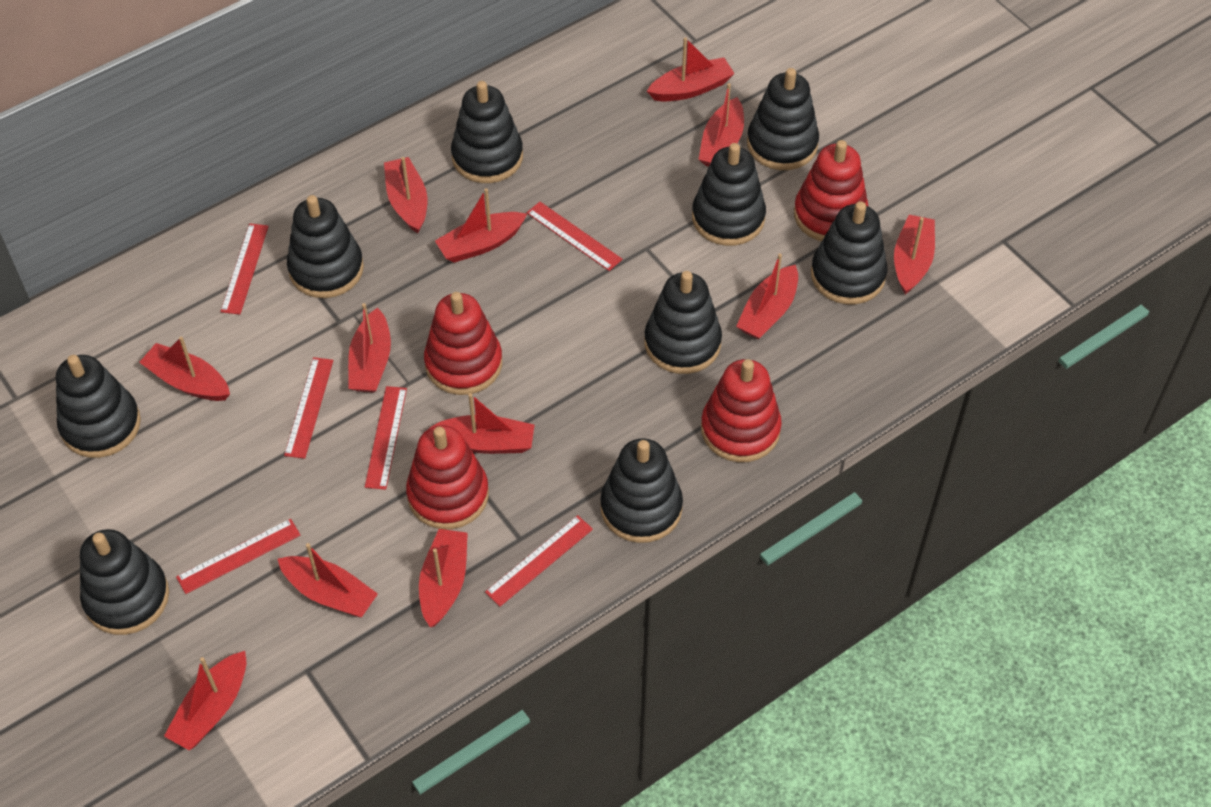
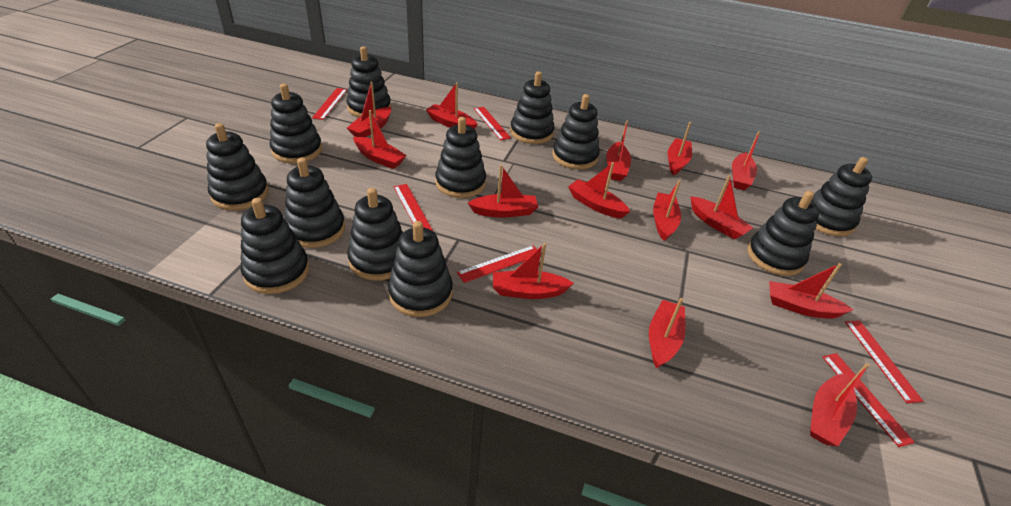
black stacking toy: [56,355,141,458] [80,529,169,635] [287,195,364,298] [451,81,523,183] [600,438,683,543] [645,271,722,374] [692,143,766,246] [747,68,819,170] [811,201,888,304] = 9 -> [206,123,269,210] [241,198,309,294] [270,84,322,163] [284,158,345,248] [346,46,391,117] [347,188,403,281] [388,221,453,317] [435,117,486,198] [510,71,555,144] [552,94,600,169] [748,191,819,276] [811,157,872,237] = 12
red boat: [139,336,230,401] [164,651,246,751] [278,543,378,617] [348,303,391,392] [384,157,427,233] [419,529,468,627] [429,393,535,454] [435,188,527,263] [647,37,735,102] [698,83,744,166] [736,253,798,340] [894,215,935,294] = 12 -> [347,82,391,137] [353,110,407,169] [426,82,478,129] [468,165,538,218] [493,243,574,299] [568,162,630,219] [606,121,631,181] [649,298,685,368] [653,180,681,241] [667,122,692,175] [690,175,753,239] [732,131,760,190] [769,263,853,319] [810,363,870,446] = 14
red stacking toy: [406,425,489,529] [424,292,502,395] [701,359,782,462] [794,140,868,241] = 4 -> none = 0

